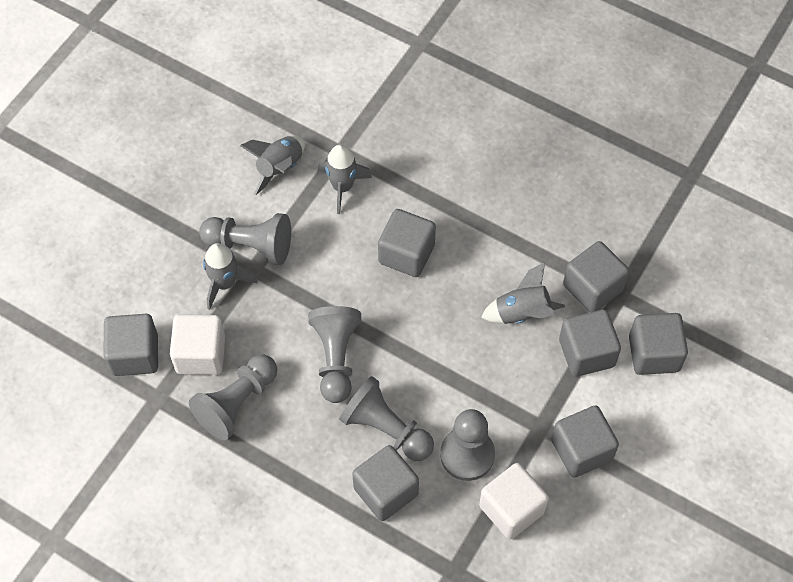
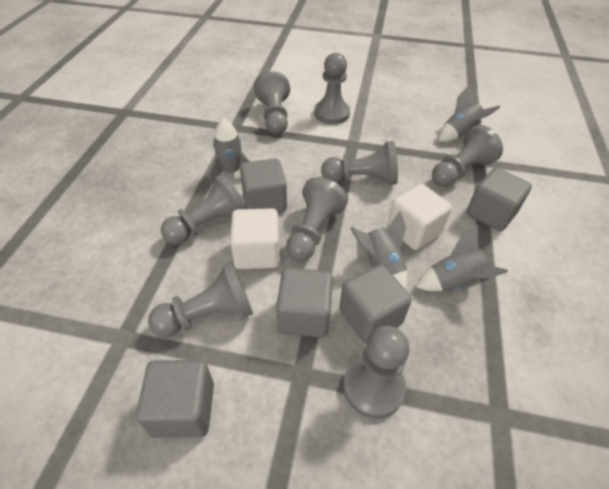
grey cube: [103,314,158,376] [352,445,419,521] [378,209,436,277] [551,405,619,478] [559,310,621,377] [563,241,629,312] [629,313,688,375] = 7 -> [136,360,214,438] [240,159,287,213] [276,268,333,338] [339,265,412,343] [467,168,532,231] = 5
grey pawn: [189,354,277,440] [199,213,291,265] [308,306,361,403] [339,376,434,461] [440,409,495,481] = 5 -> [148,262,253,337] [161,174,246,245] [254,71,290,135] [286,177,348,261] [314,53,350,124] [321,141,398,185] [343,326,410,418] [432,125,503,187] = 8

